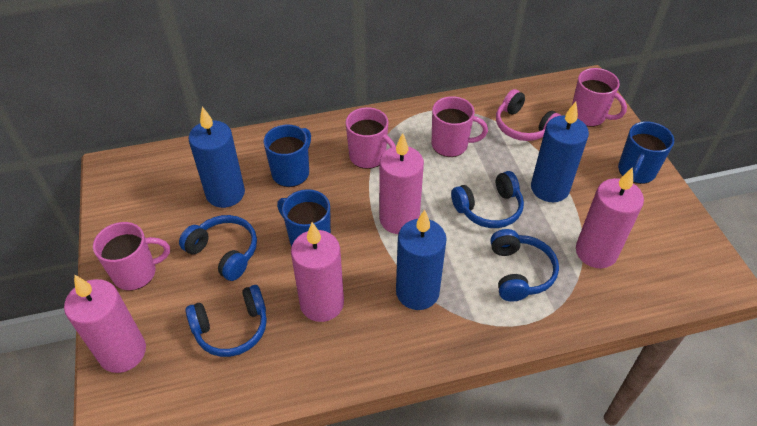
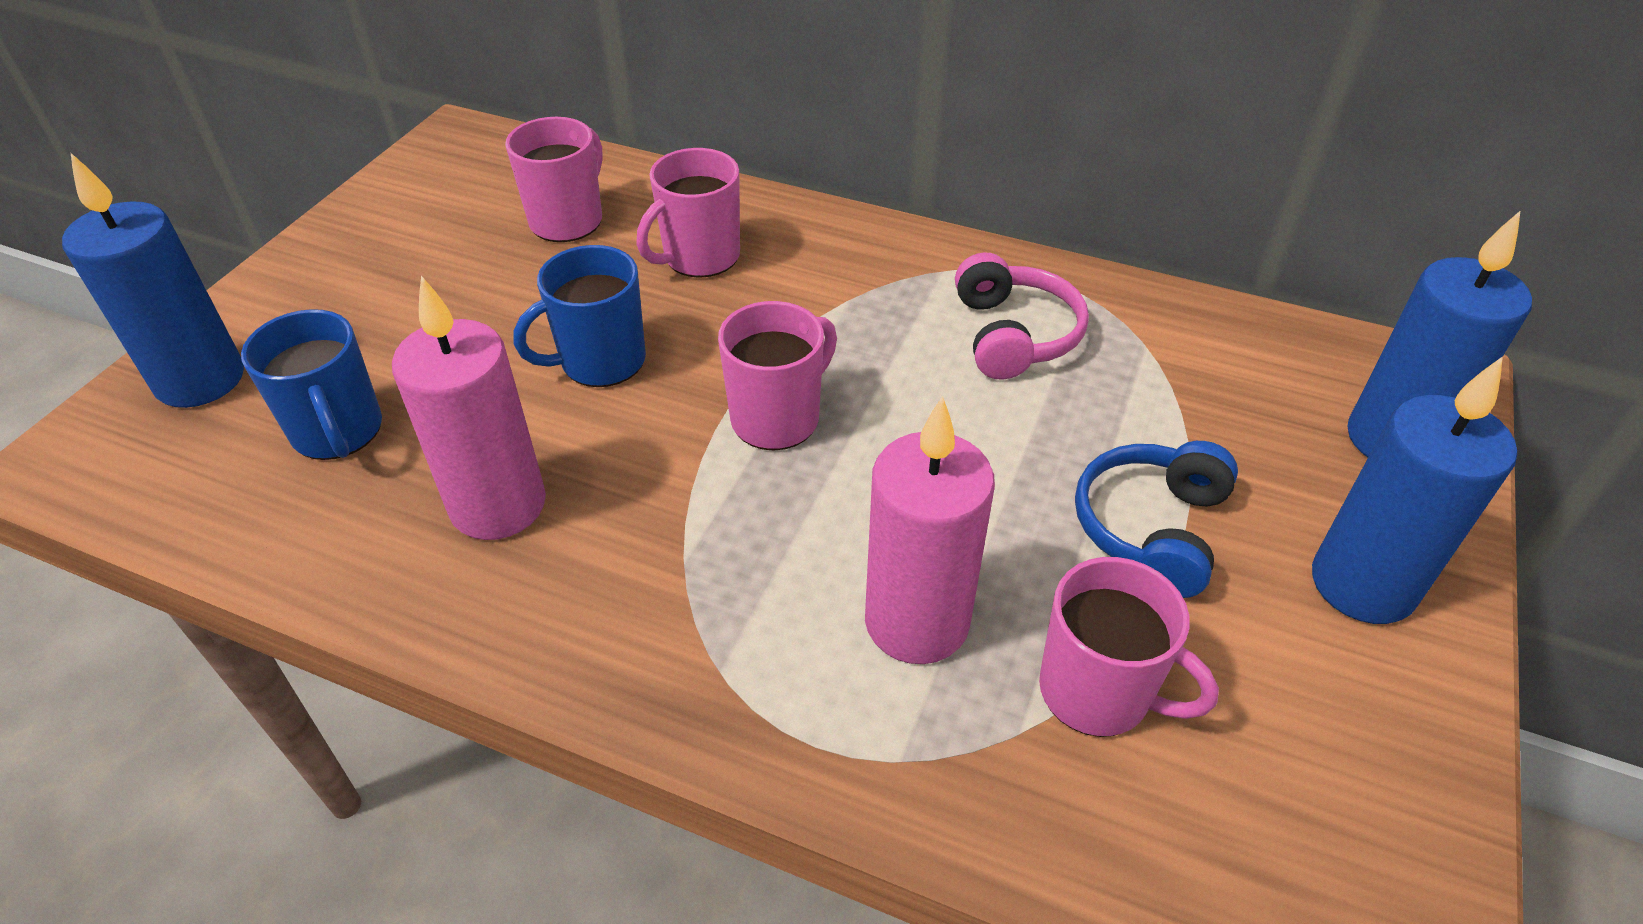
blue headphones: [179,215,257,281] [185,285,267,357] [451,171,524,228] [490,229,559,302] = 4 -> [1075,441,1238,598] = 1
blue mug: [264,125,311,187] [277,189,331,247] [618,121,674,184] = 3 -> [241,309,382,460] [513,245,646,387] = 2
pink candle: [64,275,146,373] [291,222,344,322] [379,133,424,234] [576,167,644,268] = 4 -> [392,276,546,540] [865,396,995,664] = 2

